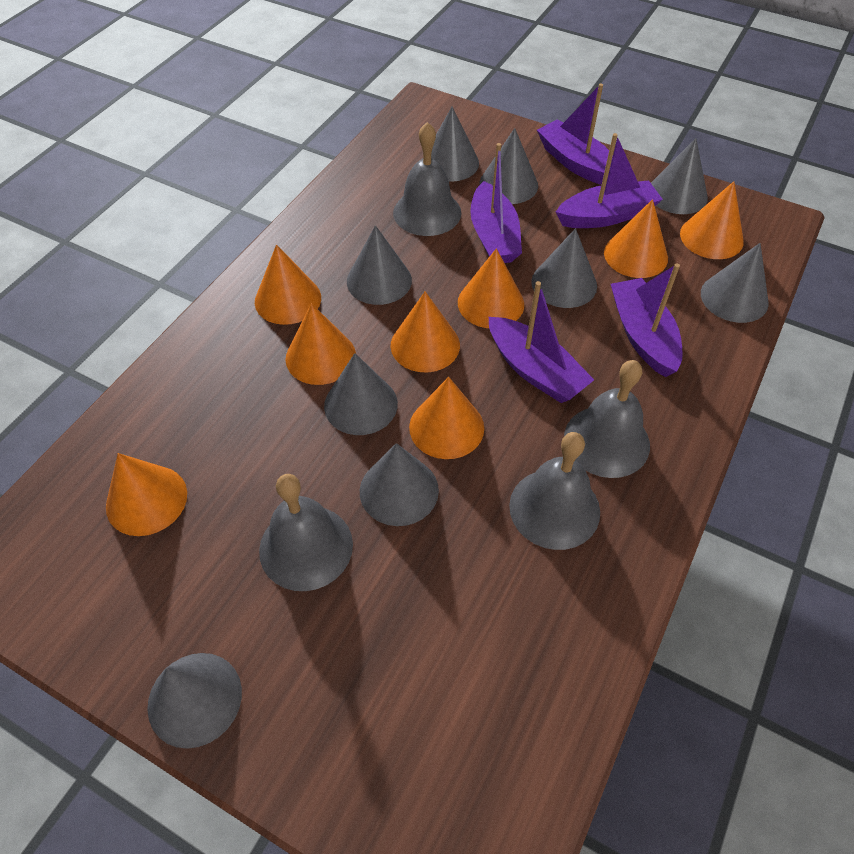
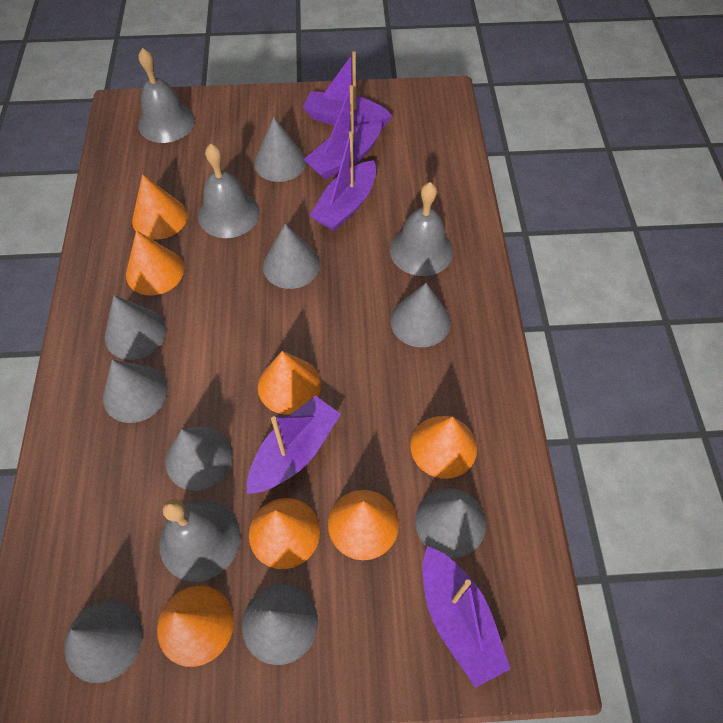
orange cone: [106,453,187,536] [255,245,321,325] [285,303,356,385] [390,291,460,372] [409,377,484,459] [458,248,524,328] [604,199,668,278] [680,181,744,259] = 8 -> [126,230,184,296] [132,174,188,240] [157,586,234,667] [249,498,320,569] [258,351,321,414] [328,490,399,560] [410,416,477,479] = 7

